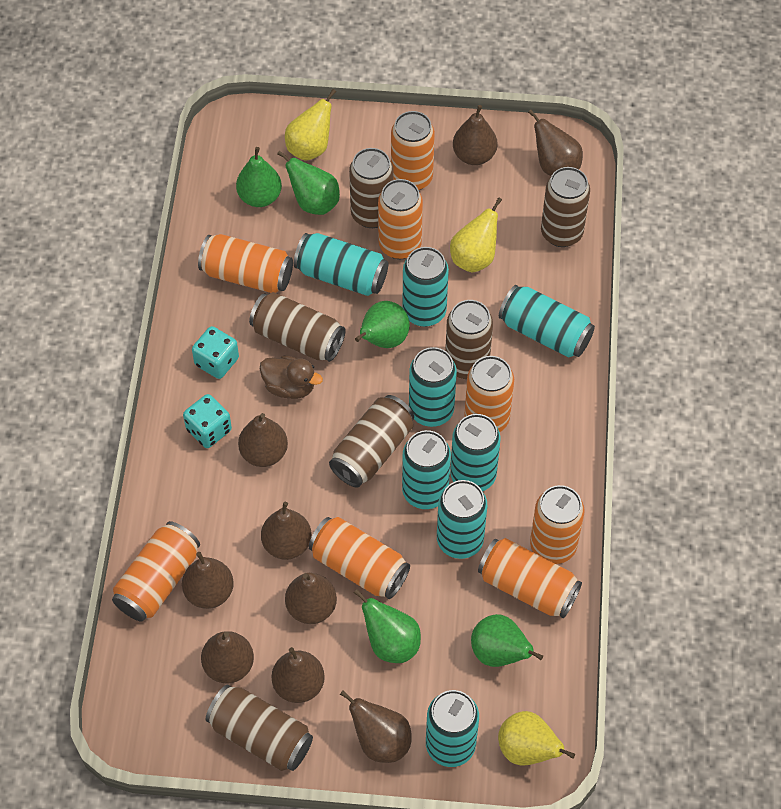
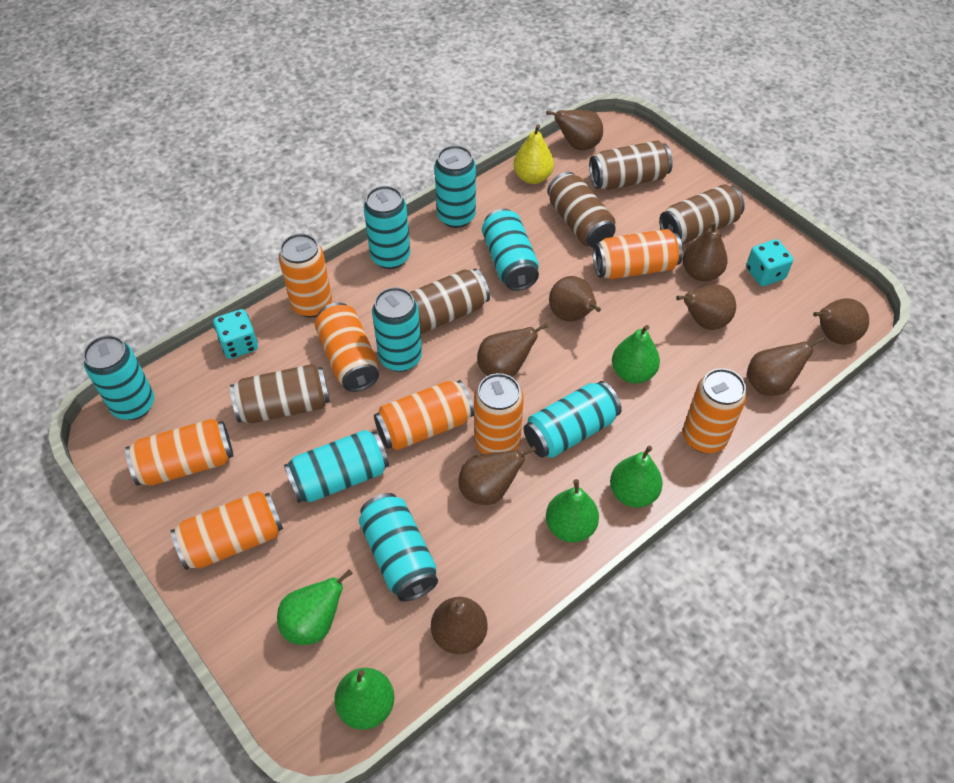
brown can: [206,685,313,771] [249,292,345,362] [329,395,414,488] [349,148,394,228] [445,300,493,379] [541,167,590,247] = 6 -> [230,364,330,424] [410,268,490,334] [547,172,616,248] [589,141,673,190] [659,184,745,243] = 5
brown duck: [260,356,323,399] = 1 -> none = 0
yellow pear: [285,89,336,161] [450,197,502,273] [498,711,575,766] = 3 -> [513,124,554,184] = 1

